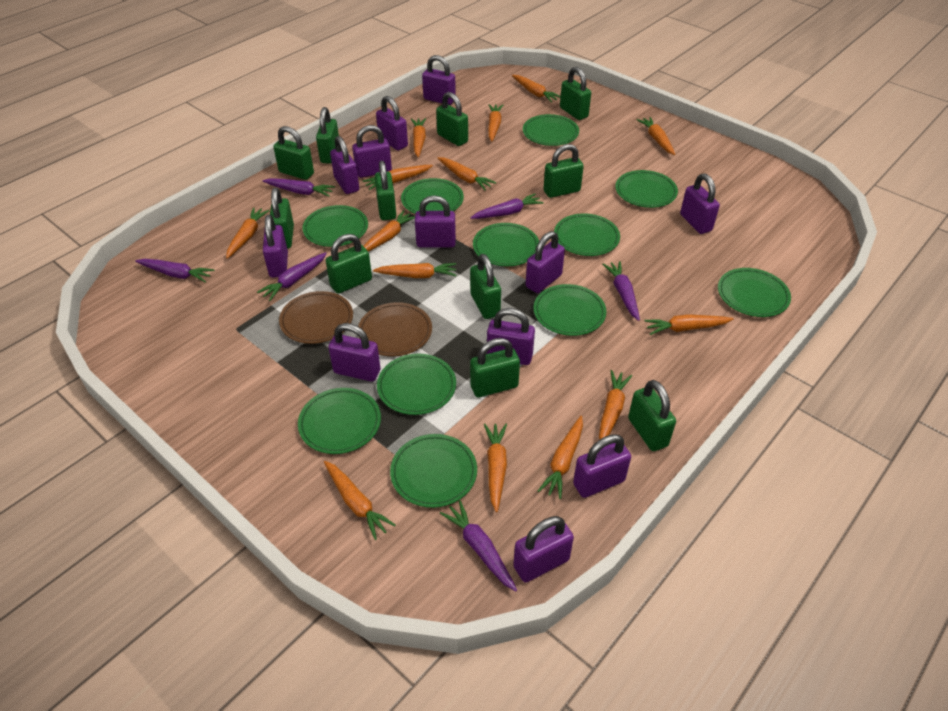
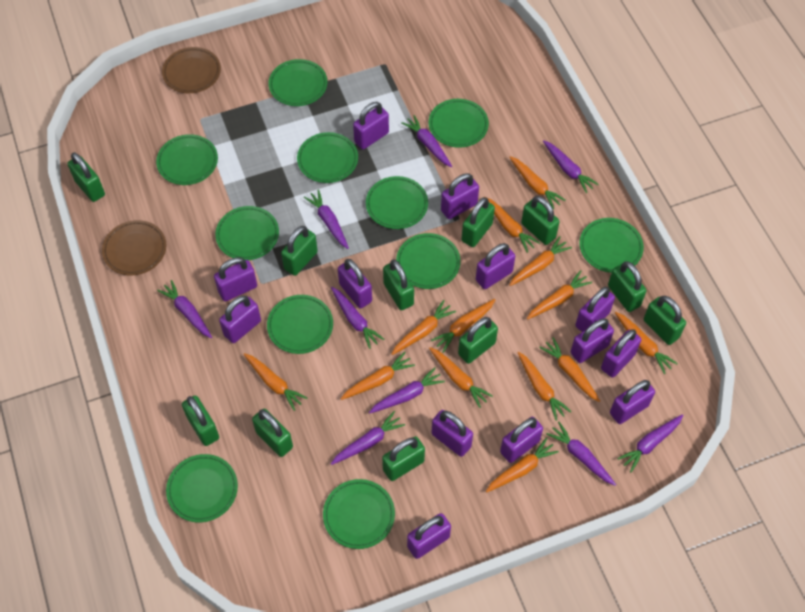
orange carrot: [226,207,270,259] [324,461,396,540] [363,165,433,190] [364,210,415,252] [373,263,456,278] [411,118,426,157] [438,157,496,191] [484,424,507,512] [488,104,503,141] [512,75,561,103] [538,416,583,499] [599,370,632,440] [637,117,675,155] [644,314,734,335] = 14 -> [244,353,307,411] [341,352,415,400] [392,300,456,355] [429,347,493,408] [431,299,496,353] [486,437,559,492] [488,198,540,253] [509,156,566,210] [509,236,572,286] [517,352,572,421] [527,270,592,319] [539,337,600,402] [615,312,678,374] = 13
purple carrot: [135,259,214,282] [257,252,327,301] [263,178,335,197] [440,500,517,591] [470,193,544,219] [602,261,640,321] = 6 -> [157,280,212,338] [304,190,349,249] [331,287,384,349] [331,411,405,465] [369,367,445,413] [401,115,452,167] [543,140,599,193] [546,422,616,486] [617,414,683,473] = 9
purple padlock: [263,215,288,278] [328,323,380,382] [330,136,359,194] [352,125,392,178] [376,96,408,150] [415,195,456,248] [422,55,456,105] [487,308,535,365] [513,516,574,583] [526,231,565,293] [573,434,631,498] [680,174,720,234] = 12 -> [214,257,257,301] [219,295,261,343] [338,259,372,309] [353,102,389,149] [407,513,451,559] [432,410,473,457] [441,173,479,219] [476,243,515,289] [500,417,543,463] [571,318,614,363] [575,287,615,332] [601,329,641,378] [610,380,655,424] = 13

